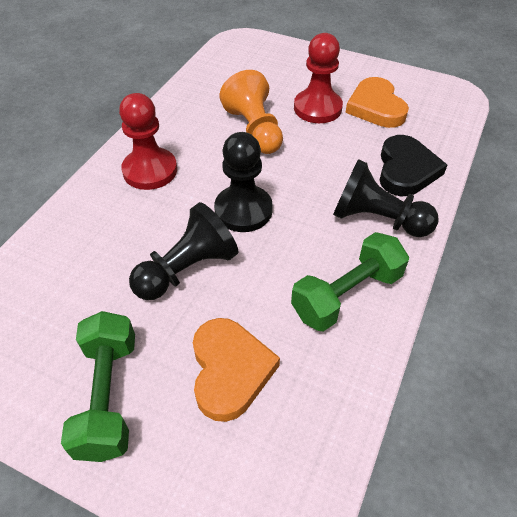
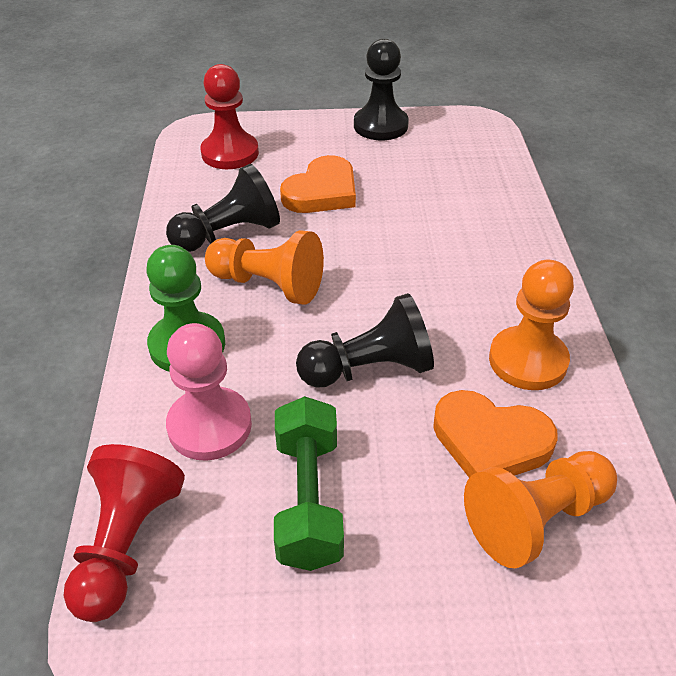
black heart: [380,135,447,196] = 1 -> none = 0
green dumbbell: [61,311,135,462] [291,232,409,332] = 2 -> [274,396,344,571] = 1
green pawn: none = 0 -> [146,245,225,371] = 1
orange pawn: [220,70,283,154] = 1 -> [205,230,324,304] [464,451,617,568] [489,260,574,390] = 3
pink pawn: none = 0 -> [166,323,252,461] = 1

